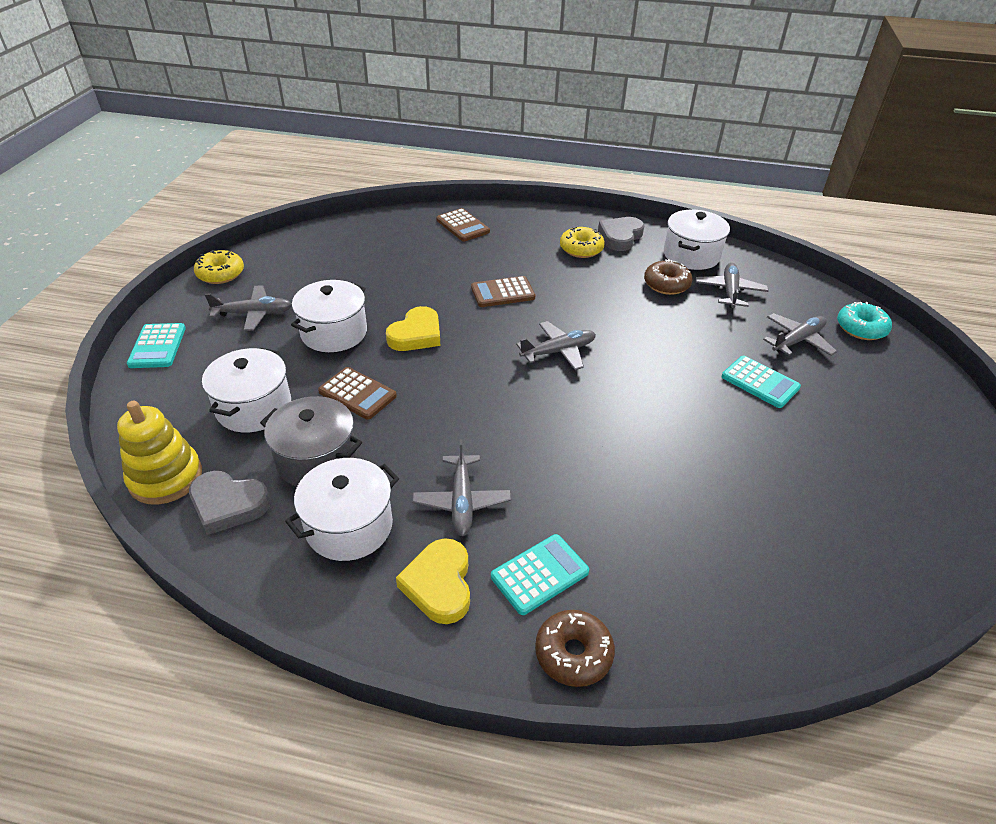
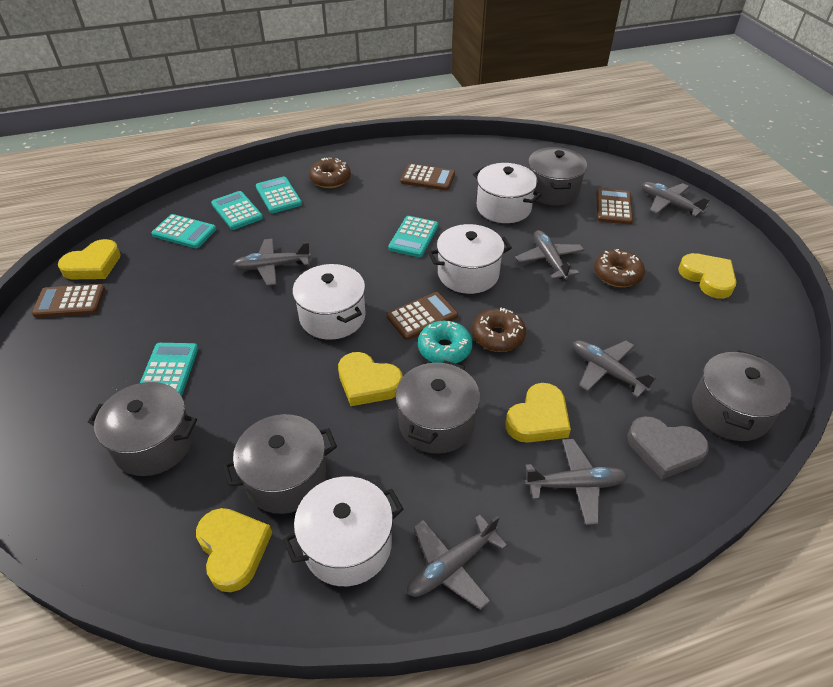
brown calculator: [318,367,397,420] [437,208,490,242] [471,276,535,307] = 3 -> [32,284,105,318] [387,292,458,340] [400,164,455,191] [596,188,633,225] = 4
brown donut: [535,610,615,687] [644,259,692,295] = 2 -> [309,158,351,188] [472,307,526,352] [594,249,645,287] = 3
grey heart: [189,471,270,535] [598,217,645,251] = 2 -> [627,416,709,479] = 1
grey plane: [205,285,292,331] [412,439,511,536] [516,321,596,370] [696,263,768,308] [763,313,837,356] = 5 -> [233,239,311,286] [407,515,507,610] [515,230,584,280] [524,439,628,525] [573,340,656,398] [642,182,710,217] = 6
grey pot: [260,396,362,487] = 1 -> [88,382,197,476] [223,414,337,514] [395,360,480,454] [528,147,587,206] [692,350,791,441] = 5
turquoise calculator: [127,323,186,368] [491,534,589,615] [722,356,801,408] = 3 -> [140,343,198,396] [151,214,216,248] [211,191,263,230] [256,177,302,213] [388,216,438,257] = 5
yellow donut: [194,250,244,284] [560,227,605,258] = 2 -> none = 0
yellow heart: [386,306,440,351] [396,538,470,624] = 2 -> [58,239,121,279] [196,508,272,592] [338,352,403,406] [505,383,571,443] [678,253,736,299] = 5
yellow stacking toy: [117,401,202,505] = 1 -> none = 0

